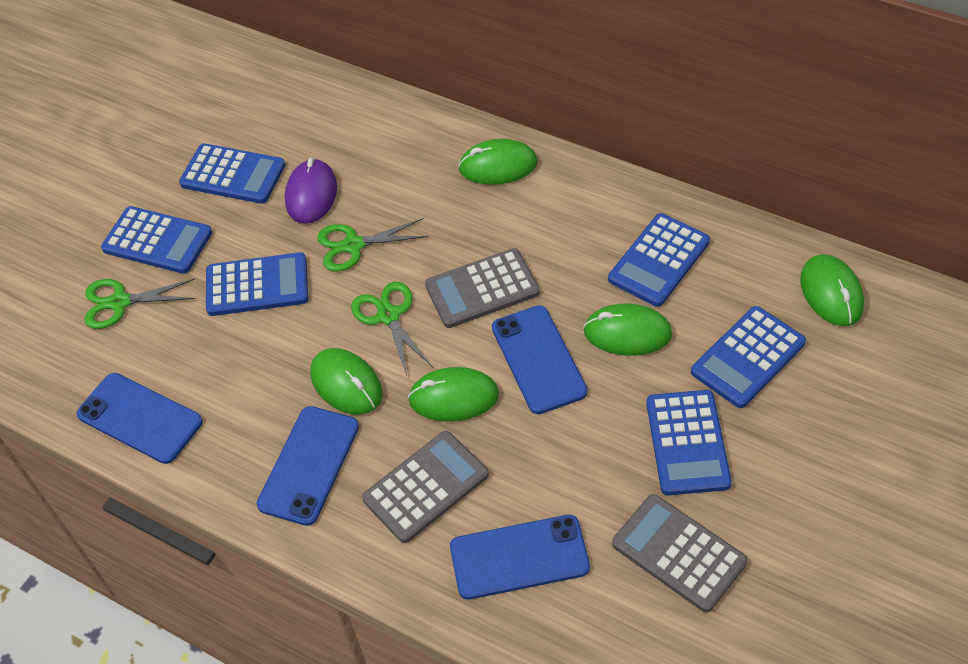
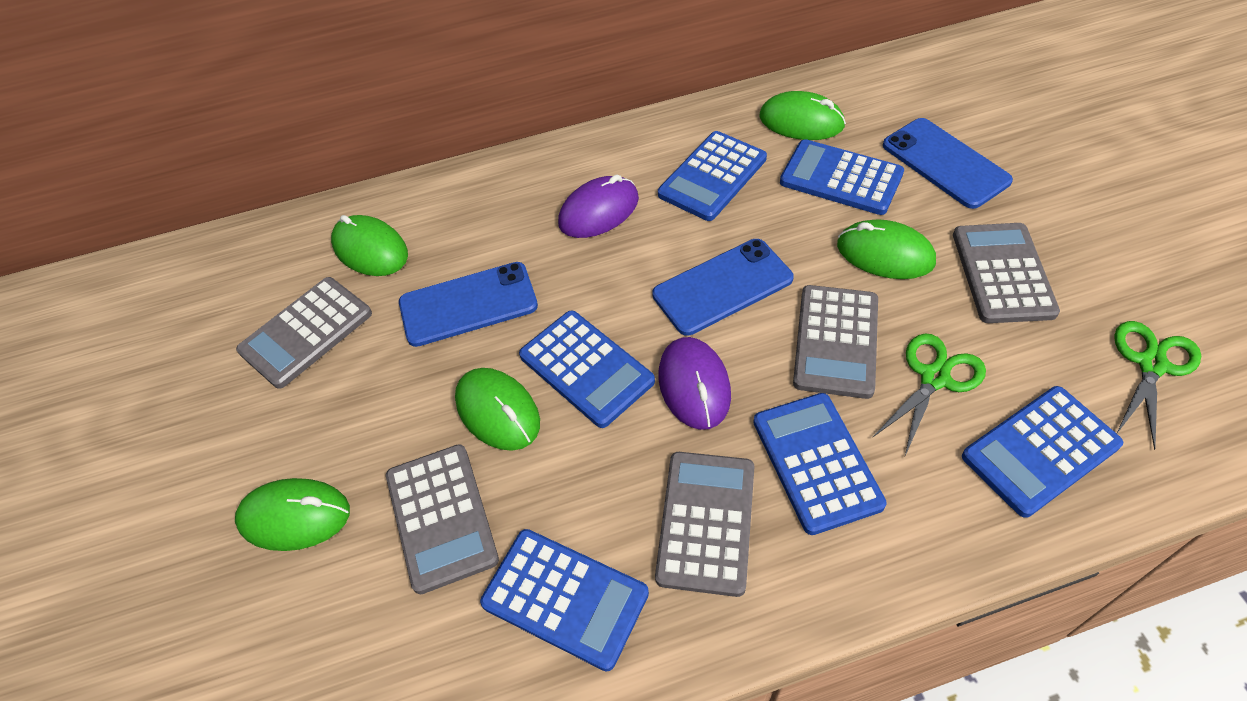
blue phone: [77,373,203,464] [257,406,359,526] [450,515,590,600] [492,305,588,414] = 4 -> [399,262,538,347] [652,239,794,336] [883,118,1013,209] = 3
green scissors: [85,279,195,329] [317,218,429,272] [351,282,433,376] = 3 -> [872,333,986,456] [1114,321,1201,450] = 2
grey calculator: [362,431,489,543] [425,248,540,328] [612,494,748,612] = 3 -> [236,277,372,389] [386,444,499,594] [655,452,755,597] [793,285,878,399] [953,223,1060,323] = 5
purple mouse: [285,158,337,224] = 1 -> [558,175,639,238] [658,337,731,430] = 2

